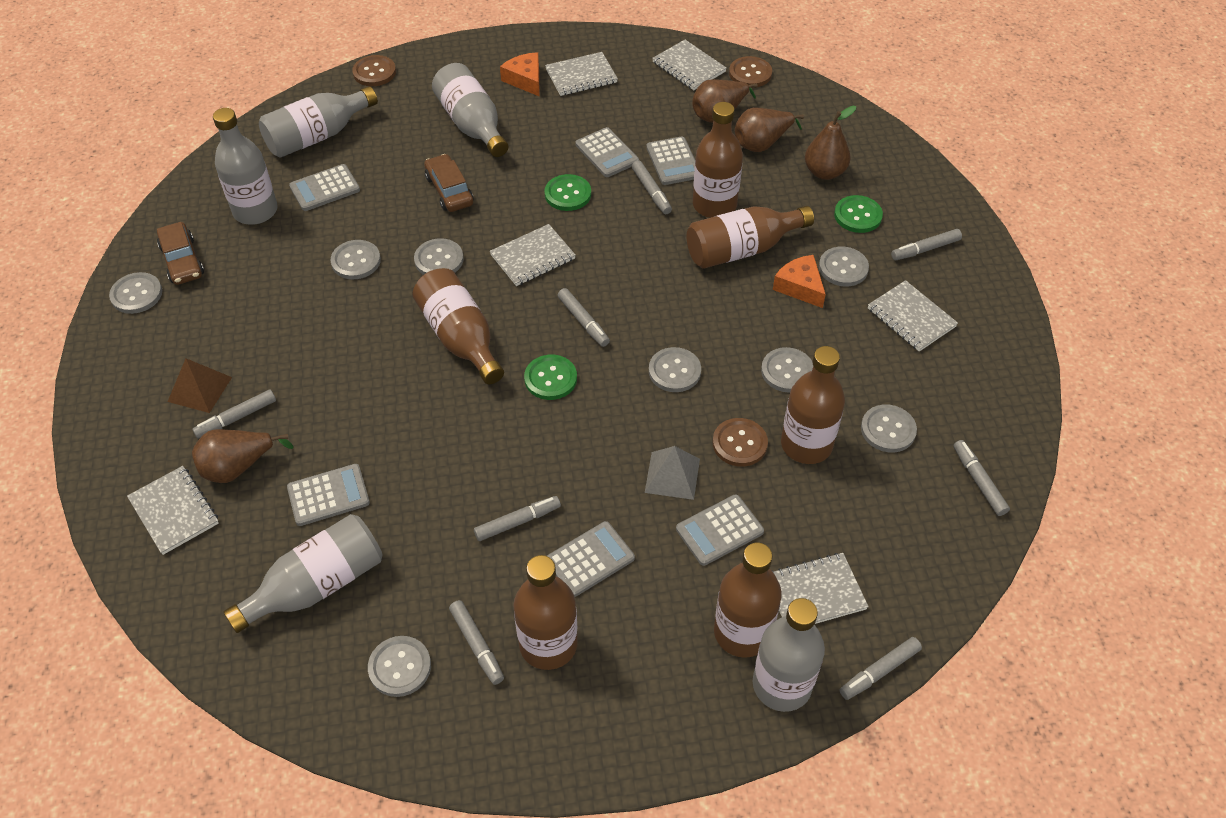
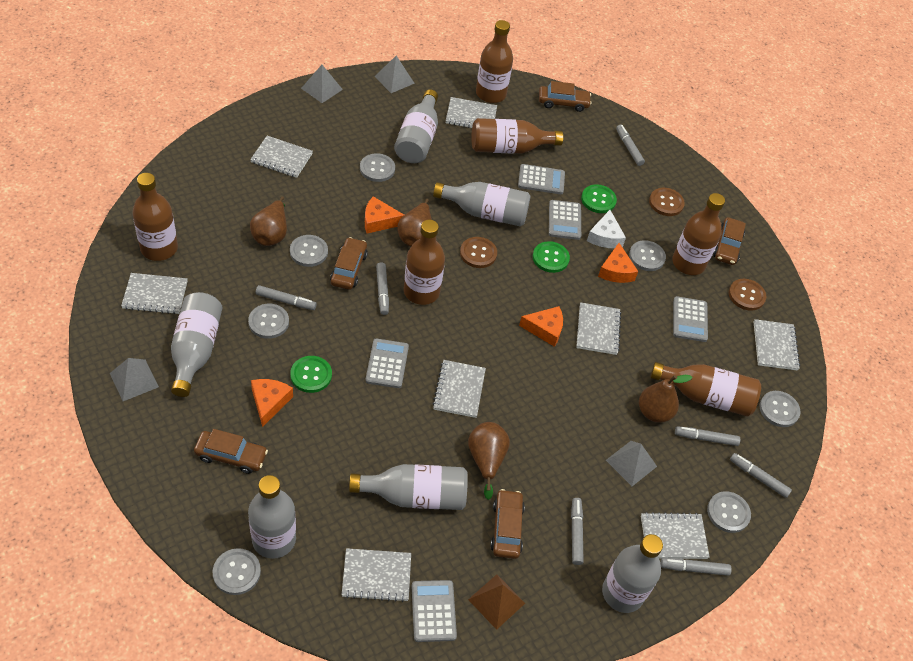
brown car: [157,222,204,285] [424,154,474,212] = 2 -> [194,429,268,474] [330,237,368,290] [490,489,525,559] [539,81,592,112] [713,217,746,265] = 5
grey bottle: [213,108,278,225] [223,514,383,633] [259,86,378,158] [432,63,508,157] [753,598,825,712] = 5 -> [171,292,222,397] [248,475,296,559] [349,464,468,510] [394,89,438,163] [433,182,531,227] [602,534,663,613] = 6
grey button: [109,272,162,314] [330,240,381,279] [368,636,431,697] [414,238,464,275] [649,347,701,392] [761,347,813,393] [819,246,869,287] [861,404,917,452] = 8 -> [213,548,261,595] [248,304,289,339] [290,235,328,267] [360,153,395,182] [629,240,666,271] [707,491,751,533] [759,391,800,427] = 7
grey calculator: [287,464,370,526] [289,164,360,211] [547,521,635,597] [575,127,639,177] [646,136,695,185] [676,494,764,566] = 6 -> [365,338,409,388] [412,580,457,642] [518,164,565,194] [549,200,581,240] [673,296,708,342] = 5
grey marker: [192,389,276,438] [449,600,504,685] [474,496,561,541] [558,288,610,347] [632,160,672,214] [840,637,922,700] [891,229,962,260] [954,440,1010,516] = 8 -> [256,285,317,310] [376,262,389,315] [571,498,584,565] [616,125,645,166] [660,558,732,576] [675,426,740,446] [730,453,792,498] = 7
grey notebook: [127,466,219,555] [490,224,576,286] [545,52,618,96] [652,40,727,90] [771,553,869,624] [868,280,958,352] = 6 -> [121,273,188,314] [250,136,313,178] [342,548,411,602] [433,360,486,418] [446,97,497,128] [576,302,621,355] [641,512,710,559] [754,319,800,371] = 8
grey pyramid: [645,446,700,500] = 1 -> [110,358,159,401] [301,65,343,103] [374,56,415,93] [606,441,657,486] = 4
orange cheese: [500,52,540,97] [773,255,826,308] = 2 -> [251,379,293,427] [365,196,404,233] [519,306,563,347] [598,243,638,283] = 4
white cheese: none = 0 -> [587,210,626,248] = 1

